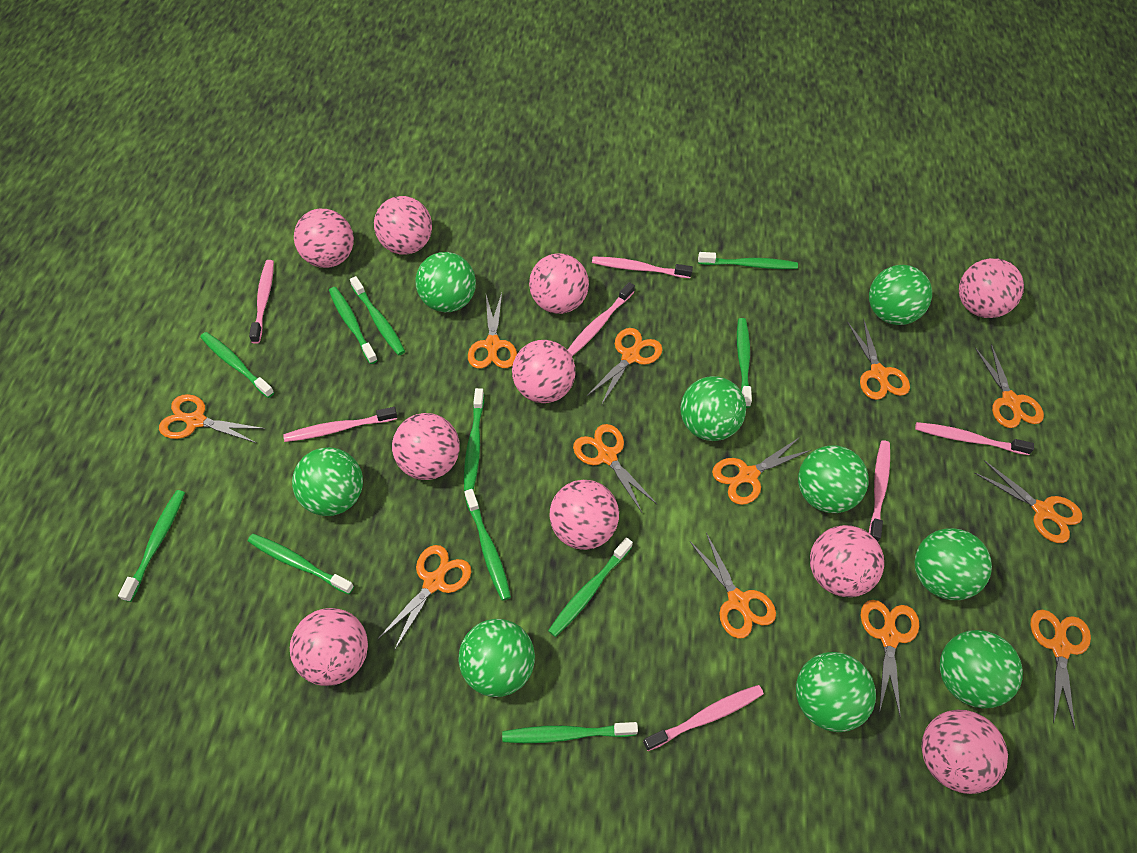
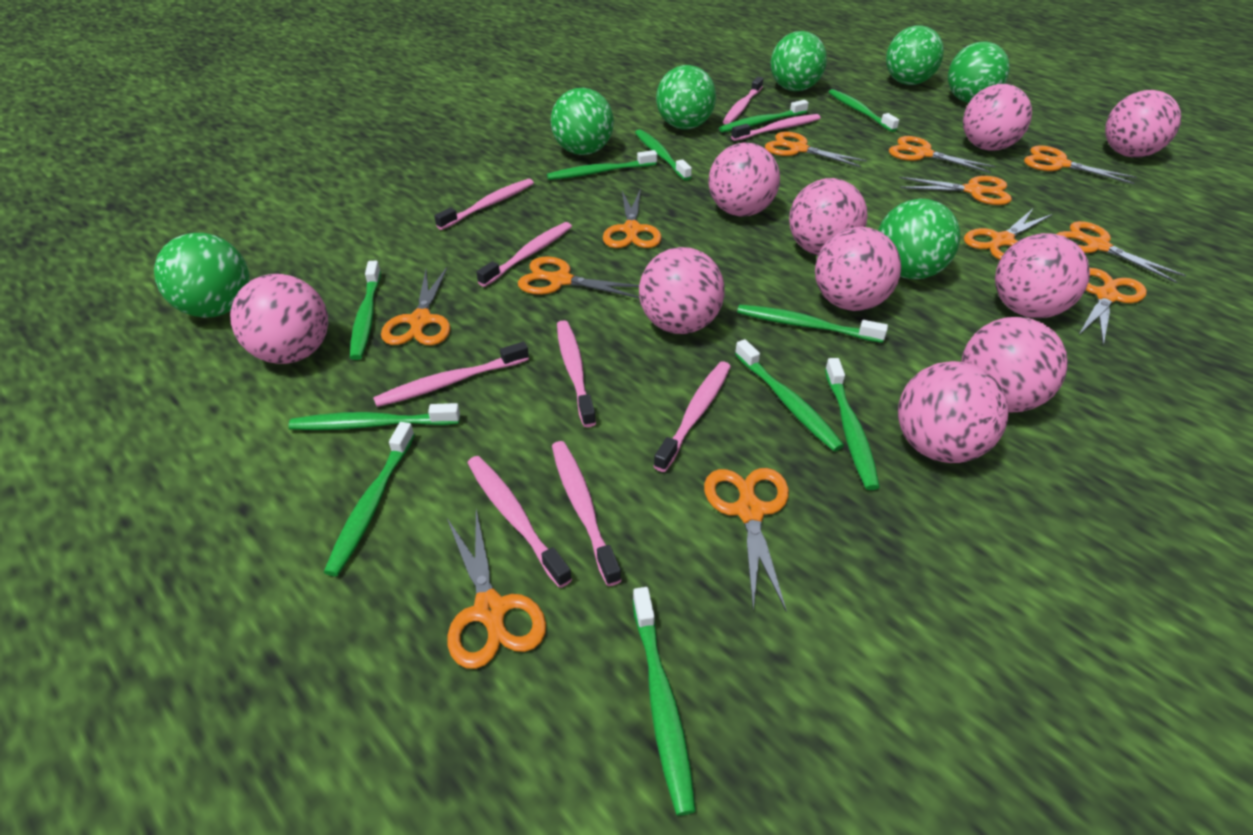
green ball: [292,447,363,516] [416,252,476,312] [459,619,535,697] [680,376,746,441] [796,652,876,732] [798,445,869,513] [869,265,932,325] [915,528,992,600] [940,630,1023,708] = 9 -> [154,233,249,318] [551,88,614,155] [656,65,716,129] [771,31,827,91] [878,199,961,279] [886,25,944,85] [948,41,1010,103] = 7
pink toothbrush: [249,260,274,344] [283,407,397,442] [568,282,635,356] [592,256,693,278] [643,685,764,751] [869,441,890,542] [915,422,1034,455] = 7 -> [373,342,529,407] [434,179,534,230] [467,456,572,588] [476,222,572,287] [552,441,622,586] [557,320,596,427] [653,361,731,472] [723,77,763,124] [731,114,820,141] = 9

